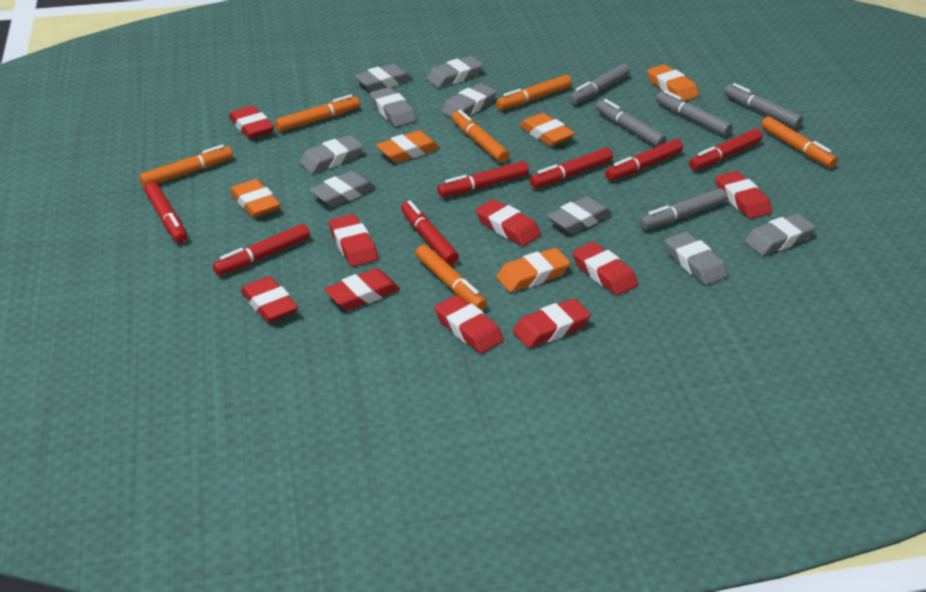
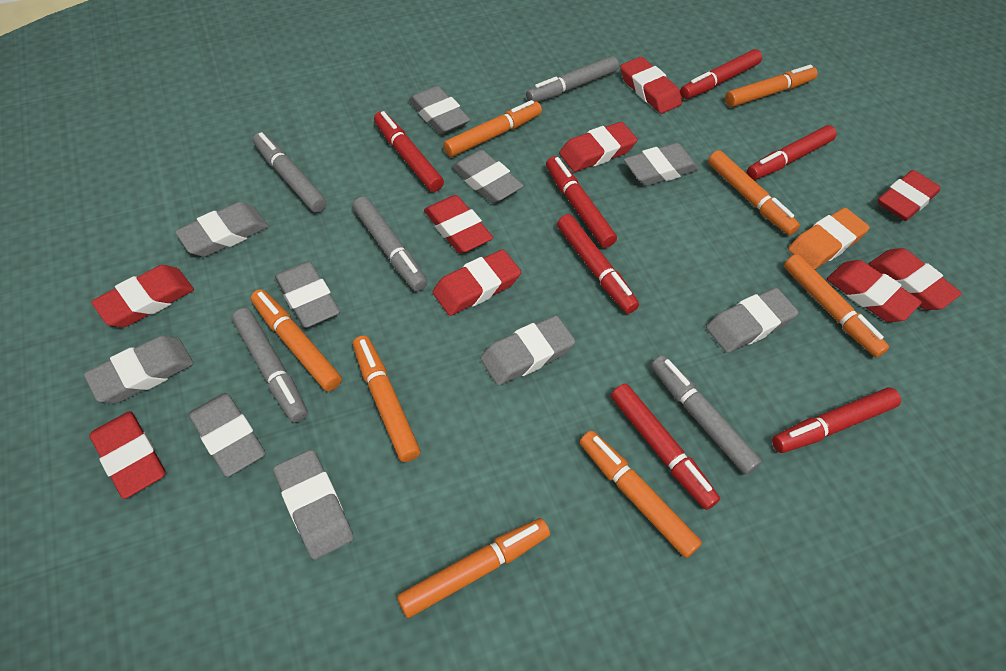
grey eraser: [299,135,363,174] [309,171,376,207] [354,64,413,91] [370,87,417,127] [426,56,483,88] [441,83,497,118] [547,196,612,234] [665,232,728,285] [745,213,816,256] = 9 -> [84,336,194,403] [175,202,268,257] [189,393,265,477] [273,450,354,560] [275,261,340,328] [409,86,470,134] [452,150,524,203] [480,315,575,386] [624,143,699,186] [706,288,799,353] = 10
orange eraser: [230,179,280,218] [376,130,440,163] [496,248,570,292] [519,113,575,146] [647,64,699,101] = 5 -> [788,208,870,269] = 1
orange marker: [139,145,233,187] [275,95,360,132] [416,245,487,310] [452,110,509,162] [496,75,572,110] [761,116,837,167] = 6 -> [251,289,342,391] [353,336,420,462] [397,518,550,618] [443,100,542,157] [580,431,702,558] [708,150,800,235] [725,65,818,107] [784,254,889,357] = 8

